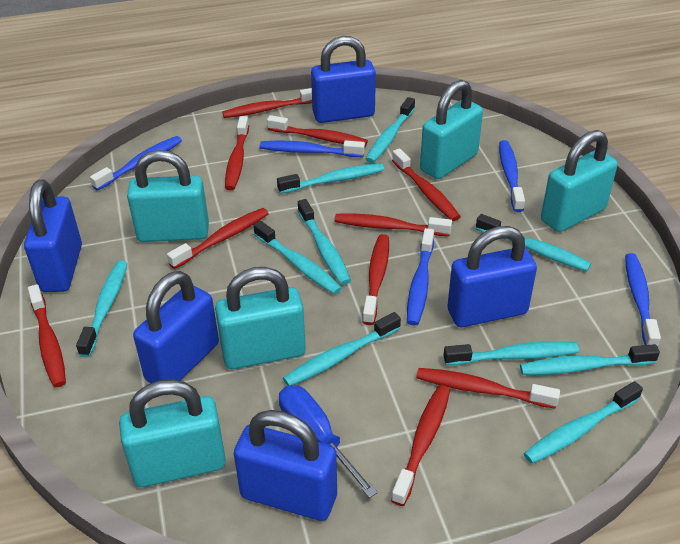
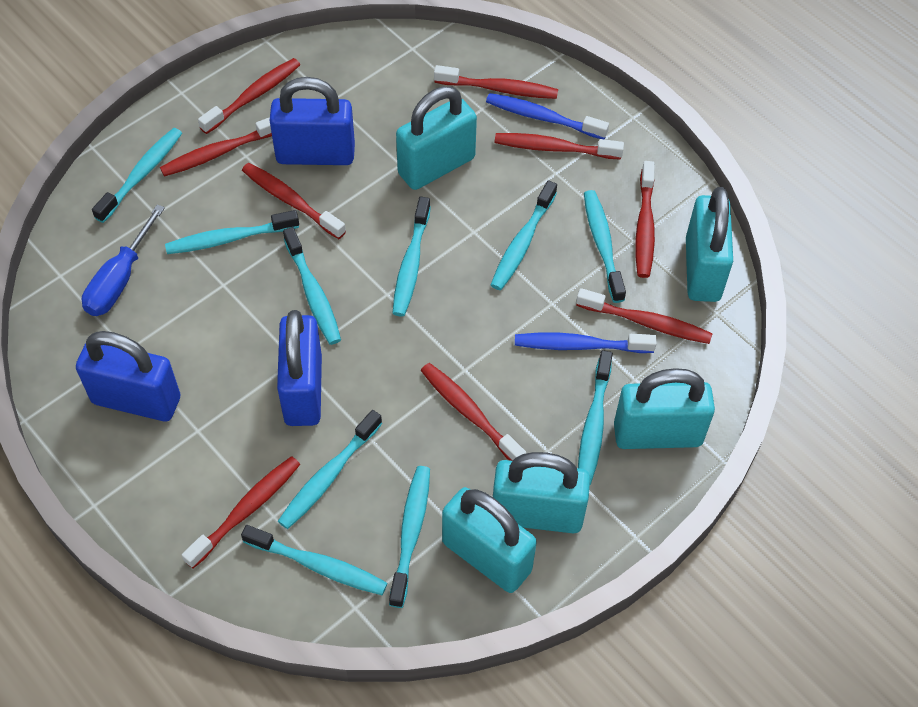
blue padlock: [24,180,82,292] [133,271,219,383] [234,410,337,521] [311,36,376,123] [447,226,537,327] = 5 -> [76,331,180,421] [269,77,355,165] [277,310,322,426] = 3
blue toothbrush: [90,136,182,191] [259,140,365,157] [407,228,434,326] [499,140,525,212] [625,253,661,347] = 5 -> [486,93,609,139] [515,333,657,353] = 2
red toothbrush: [28,284,66,387] [167,208,269,269] [222,88,312,118] [225,116,249,190] [267,115,368,147] [334,214,452,236] [362,234,389,325] [391,385,450,506] [392,148,461,221] [416,368,560,409] = 10 -> [160,117,272,177] [182,456,300,569] [198,58,300,134] [242,163,346,239] [421,363,527,461] [434,65,558,99] [494,133,624,160] [576,288,713,344] [635,161,655,278] = 9

